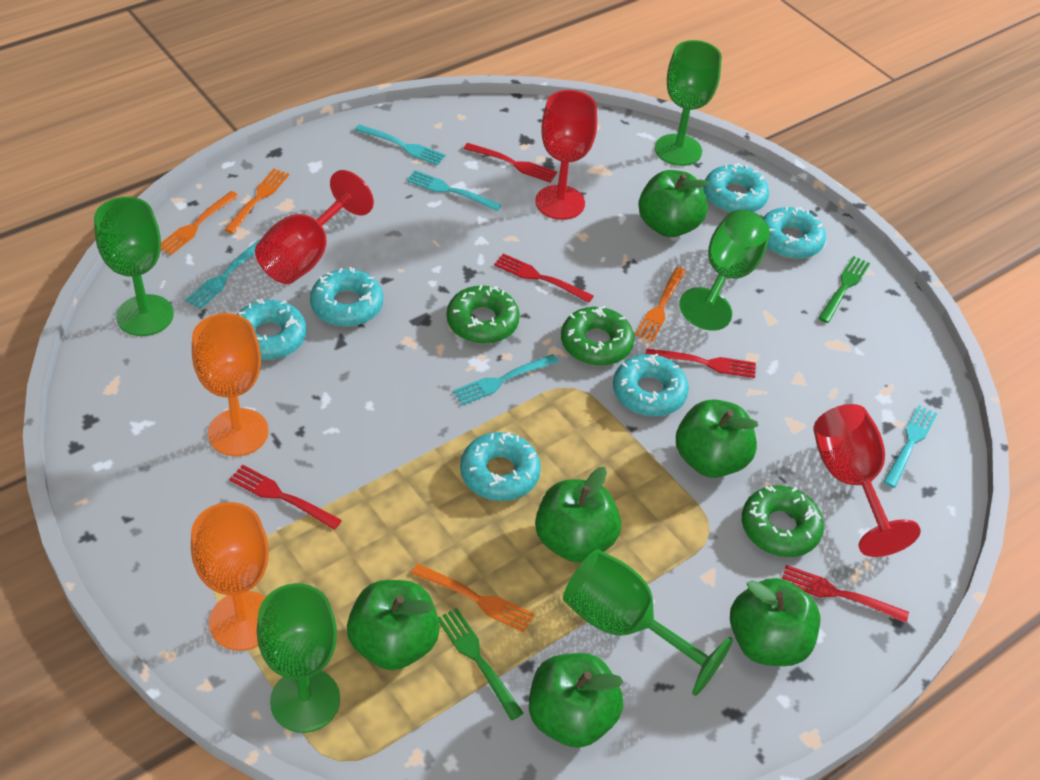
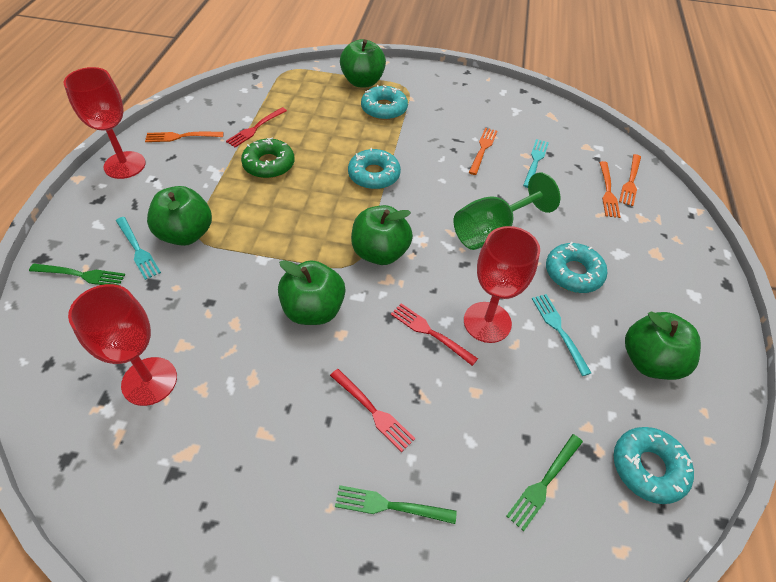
green apple: [347,580,440,670] [529,653,623,748] [535,467,621,562] [638,170,709,237] [676,399,759,478] [730,578,821,666] = 6 -> [147,186,212,246] [278,260,345,325] [340,39,386,87] [351,205,413,265] [625,311,701,380] = 5
green donut: [447,285,520,344] [561,306,634,366] [742,485,824,557] = 3 -> [241,137,295,179] = 1
green fork: [438,608,524,720] [818,256,870,323] = 2 -> [29,264,125,285] [335,485,457,524] [506,434,583,531] = 3
green goblet: [94,197,174,336] [257,583,340,733] [563,550,733,696] [655,40,722,166] [679,210,770,331] = 5 -> [454,172,560,250] = 1
orange goblet: [191,502,269,651] [192,313,269,456] = 2 -> none = 0
red fork: [229,464,342,530] [464,143,557,183] [494,254,594,303] [646,348,756,378] [782,565,909,623] = 5 -> [226,107,287,147] [330,369,415,452] [391,303,478,366] = 3
turquoise donut: [237,299,306,360] [310,267,383,327] [460,432,541,501] [613,354,689,417] [703,163,769,213] [763,206,826,259] = 6 -> [348,148,401,189] [361,85,408,120] [546,242,607,293] [614,427,694,504] = 4
turquoise fork: [185,240,260,309] [355,124,446,166] [406,170,501,211] [453,354,559,405] [883,405,937,488] = 5 -> [116,217,161,280] [523,139,549,188] [532,294,591,376] = 3

